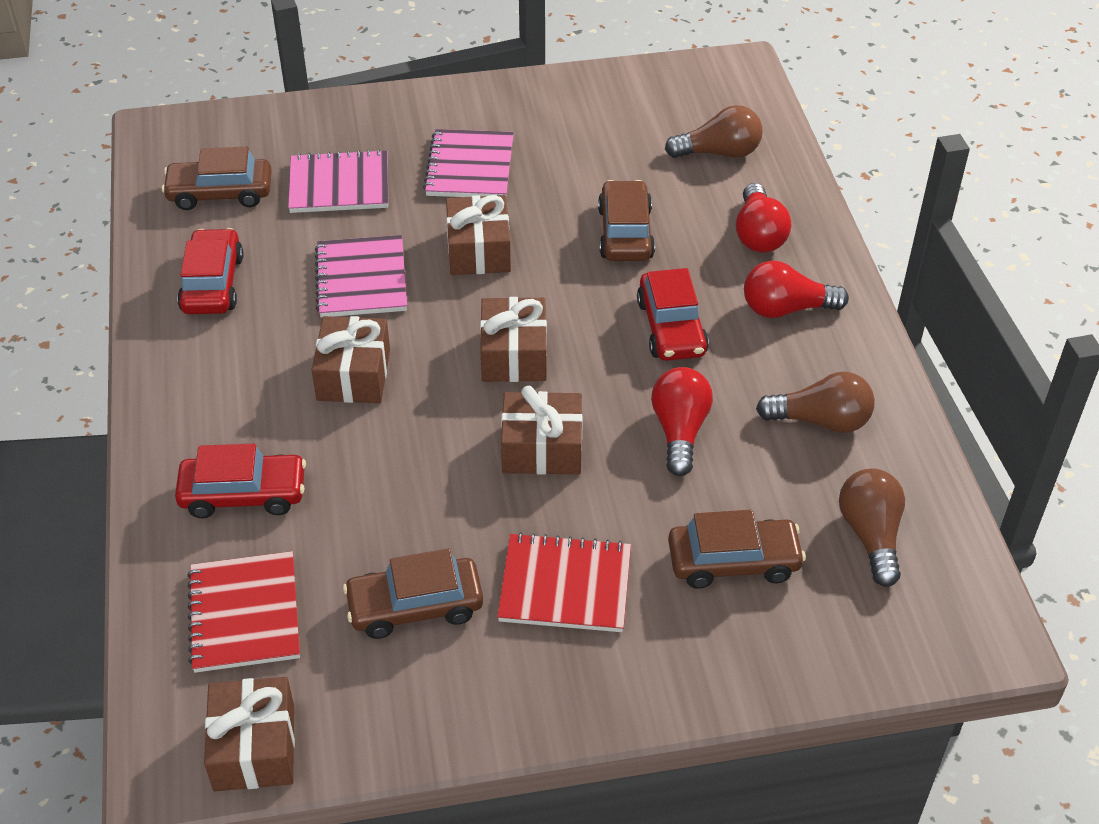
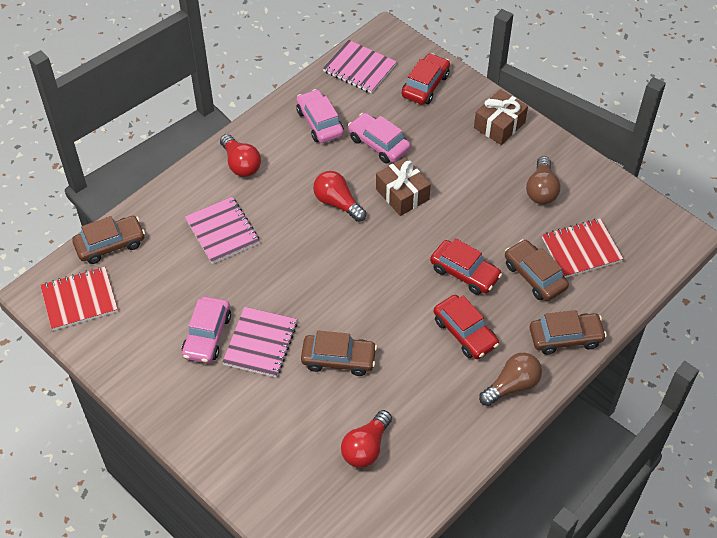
brown gift: [204,677,295,791] [311,316,390,403] [446,195,511,275] [480,297,547,382] [501,386,583,475] = 5 -> [376,157,431,216] [474,89,528,145] = 2
brown light bulb: [665,105,763,158] [756,372,875,433] [839,468,905,587] = 3 -> [479,353,542,406] [526,156,560,204] = 2
pink car: none = 0 -> [182,297,231,363] [296,89,344,143] [348,113,411,163] = 3

